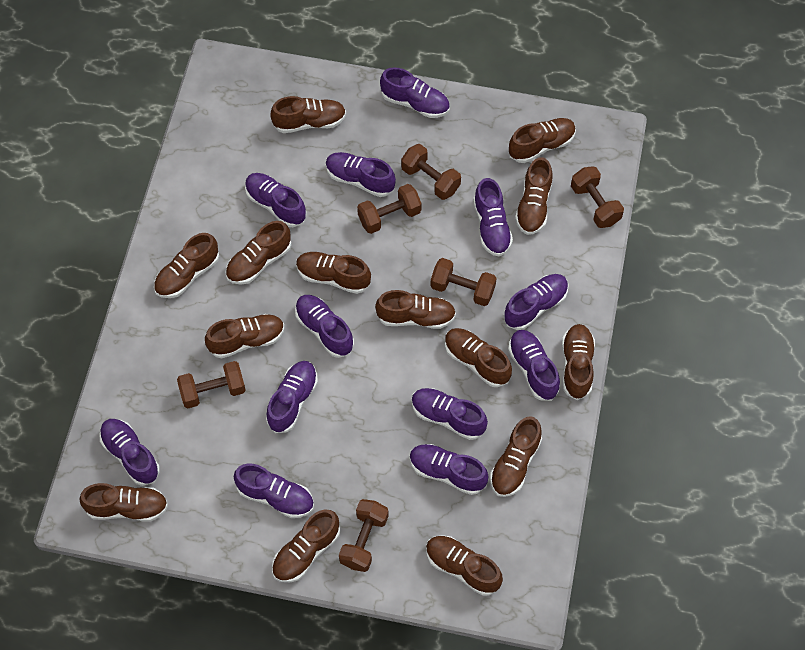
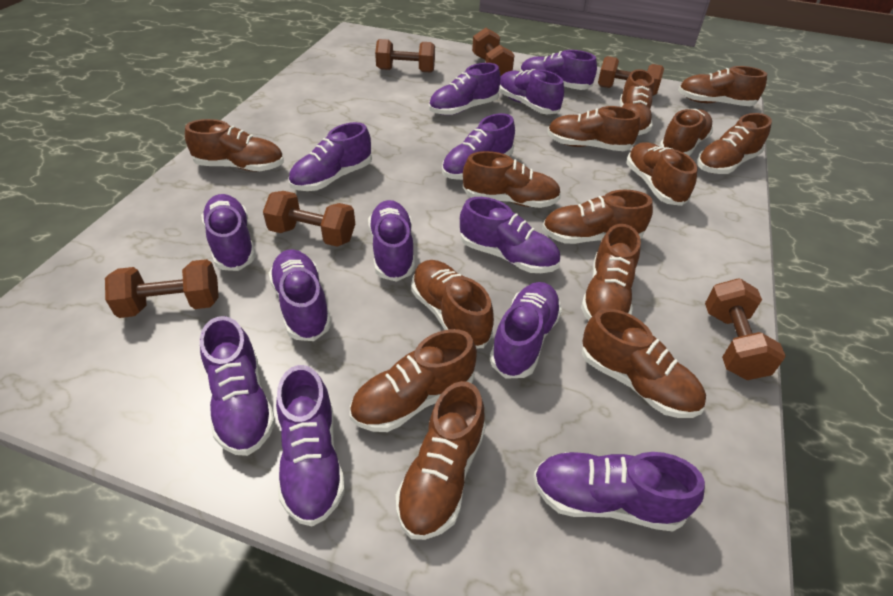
purple shoe: [99,419,160,486] [234,463,314,518] [245,173,307,227] [266,361,318,433] [295,295,354,358] [326,152,396,197] [380,67,450,118] [410,444,489,495] [411,388,488,440] [473,178,513,257] [504,274,569,330] [508,330,560,401] = 12 -> [200,316,275,456] [201,194,256,271] [269,249,332,341] [276,365,345,527] [288,122,372,191] [368,200,415,282] [429,63,500,115] [442,113,515,180] [460,197,560,273] [489,282,562,379] [499,69,564,114] [520,50,597,90] [533,452,705,532] = 13

